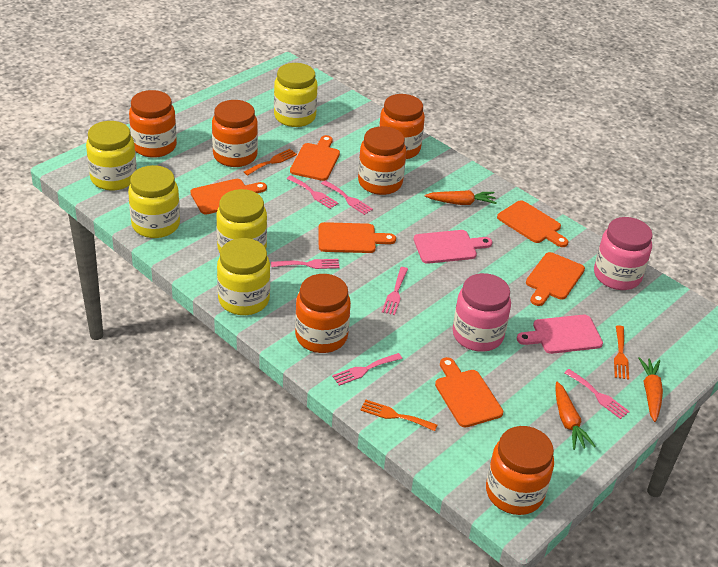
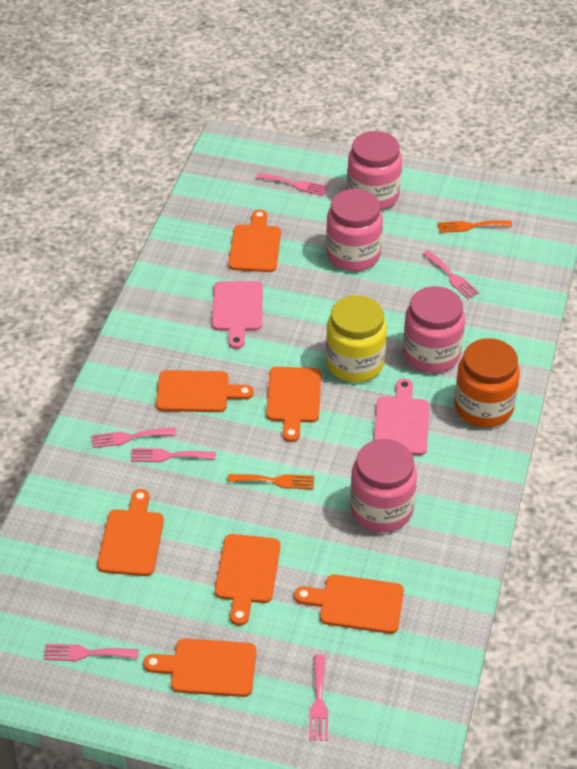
orange carrot: [425,190,496,205] [555,382,596,450] [638,357,663,422] = 3 -> none = 0
orange cutting board: [190,179,267,214] [290,135,340,181] [319,222,396,253] [435,357,503,428] [497,200,568,247] [526,252,585,306] = 6 -> [97,489,164,576] [143,638,256,697] [156,370,254,412] [215,534,280,626] [228,210,281,272] [266,367,321,442] [294,574,404,634] = 7
orange fork: [244,149,297,175] [360,399,437,431] [614,325,629,380] = 3 -> [228,474,314,490] [437,220,512,233] = 2
orange jar: [129,90,177,158] [212,100,258,167] [295,274,351,353] [358,126,406,195] [379,94,425,159] [486,426,554,515] = 6 -> [454,338,520,427] = 1
pink jar: [453,273,511,352] [594,217,653,290] = 2 -> [326,189,383,271] [347,131,402,210] [350,439,417,532] [403,286,465,373] = 4
yellow jar: [86,121,137,190] [128,165,180,238] [216,189,267,253] [217,238,270,315] [274,63,318,127] = 5 -> [326,295,387,382] = 1

